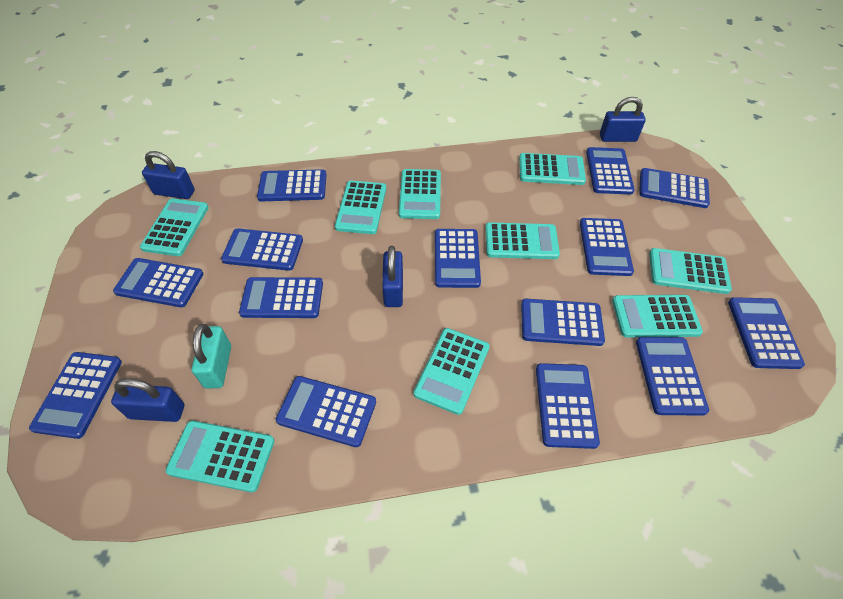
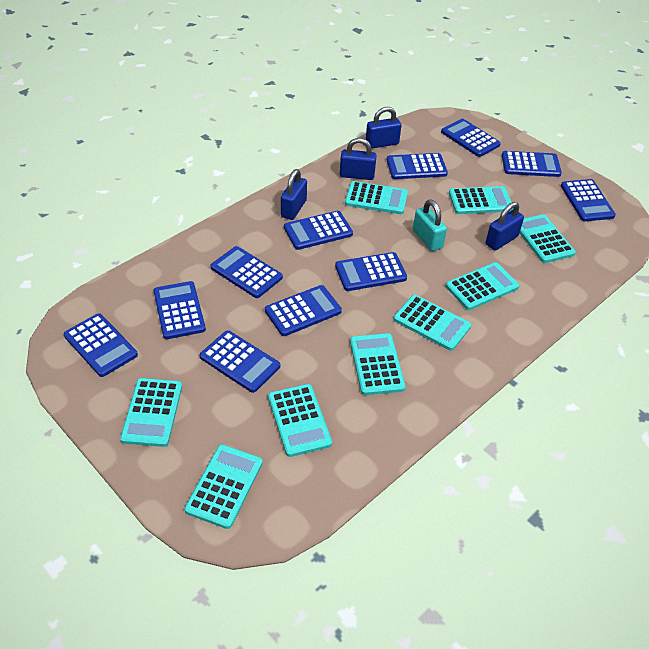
blue calculator: [29,352,122,439] [113,258,203,307] [221,228,303,271] [239,277,323,318] [257,169,327,201] [276,376,376,447] [435,229,481,288] [521,299,605,346] [536,363,600,449] [580,218,634,276] [586,147,635,195] [636,337,709,416] [639,168,710,208] [728,297,805,369] = 14 -> [64,313,138,377] [153,281,206,339] [200,330,280,393] [210,246,283,298] [265,285,342,336] [284,211,353,250] [335,252,407,291] [387,153,448,179] [441,119,501,157] [502,151,562,177] [561,179,616,221] = 11

